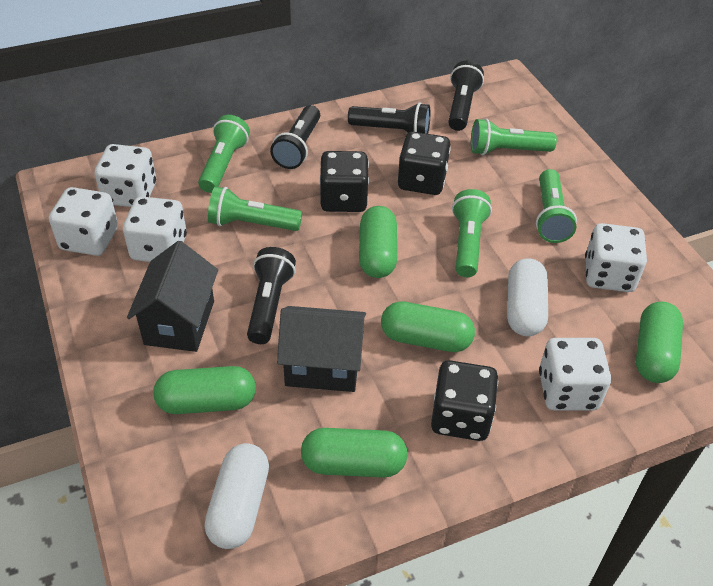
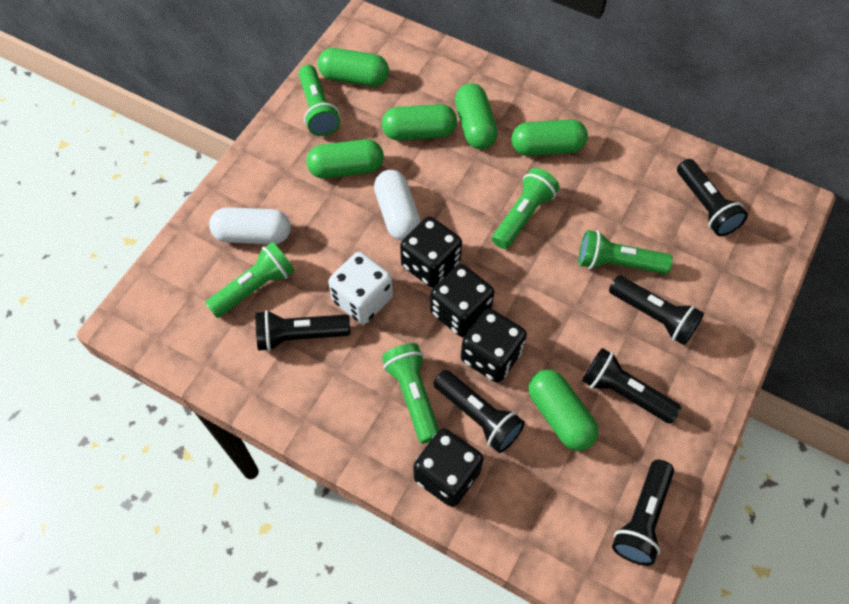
black dice: [319,151,369,212] [398,132,451,195] [431,360,498,441] = 3 -> [400,217,462,288] [413,428,484,507] [430,264,494,337] [461,309,527,383] = 4
black flashlight: [247,247,296,344] [270,105,320,169] [348,103,430,134] [448,60,484,131] = 4 -> [255,310,350,351] [434,370,525,453] [582,348,681,424] [609,275,704,345] [612,459,674,566] [677,159,748,236] = 6
black house: [127,241,218,352] [277,306,366,392] = 2 -> none = 0
green capsule: [153,366,256,414] [301,428,408,478] [359,206,397,278] [381,301,475,352] [636,302,683,383] = 5 -> [306,139,384,179] [318,48,389,86] [382,104,457,140] [455,83,498,149] [512,119,588,156] [528,369,598,451] = 6
white dice: [49,187,118,256] [95,144,156,207] [123,196,187,262] [539,338,611,411] [585,223,647,292] = 5 -> [328,252,393,324] = 1

